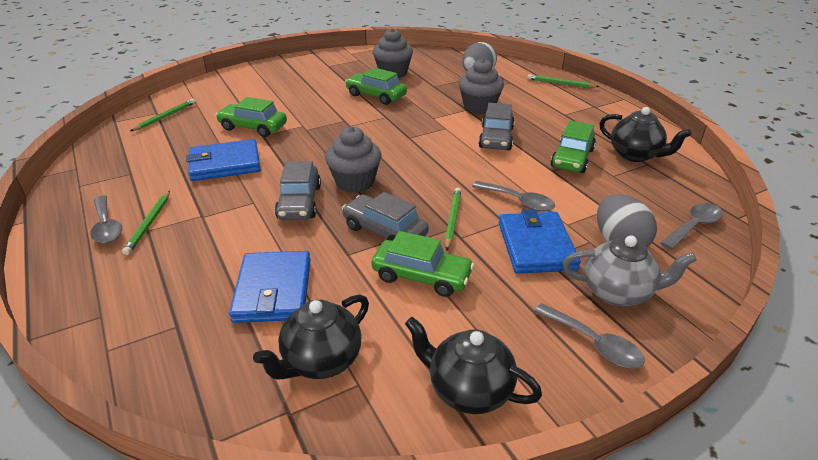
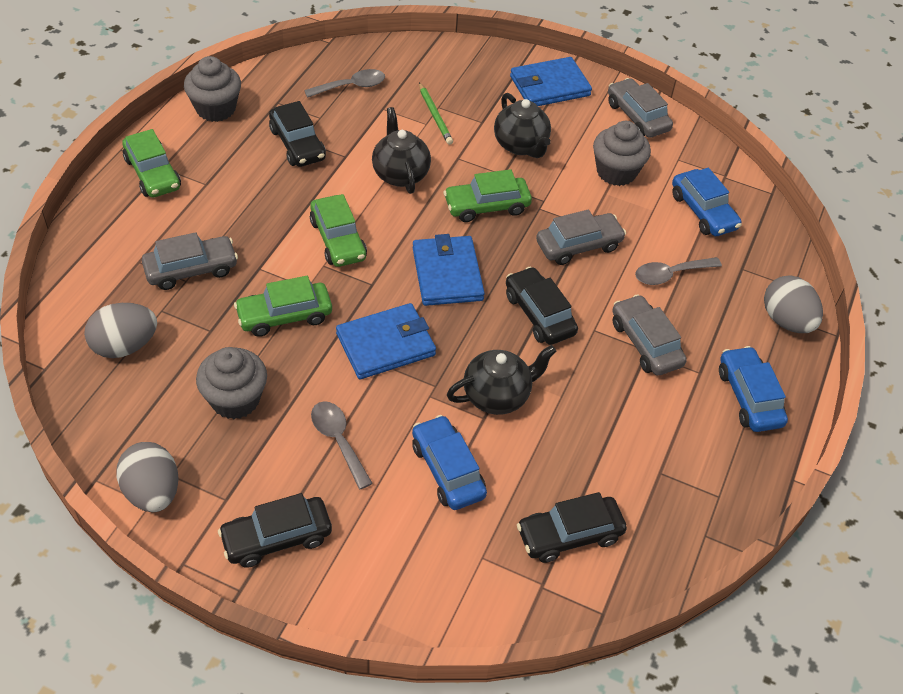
black car: none = 0 -> [218,493,332,568] [269,101,326,167] [506,267,578,345] [517,492,627,563] = 4
blue car: none = 0 -> [412,415,487,510] [672,168,742,236] [719,346,788,432] = 3
green pencil: [122,191,170,255] [130,99,196,131] [445,188,461,251] [528,74,599,88] = 4 -> [419,82,453,145] = 1
grey car: [275,161,321,220] [342,192,429,241] [478,103,515,150] = 3 -> [142,232,238,290] [536,210,626,265] [608,78,673,138] [612,294,687,376] = 4
grey egg: [462,42,497,71] [597,194,657,248] = 2 -> [84,303,157,358] [116,442,179,512] [764,275,823,333] = 3
grey spoon: [90,195,122,244] [472,181,555,212] [534,303,645,369] [660,203,723,250] = 4 -> [304,69,385,98] [311,401,373,489] [635,257,722,285] = 3
grey teapot: [563,235,697,306] = 1 -> none = 0

